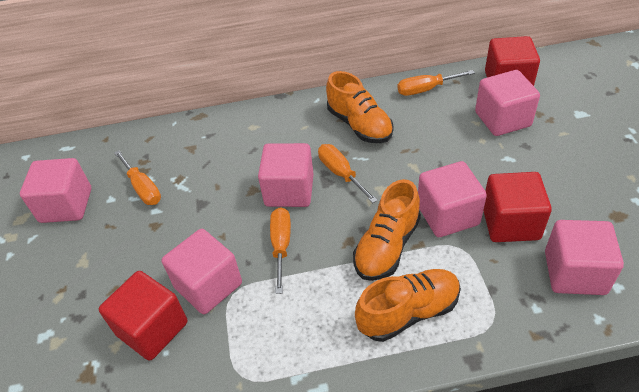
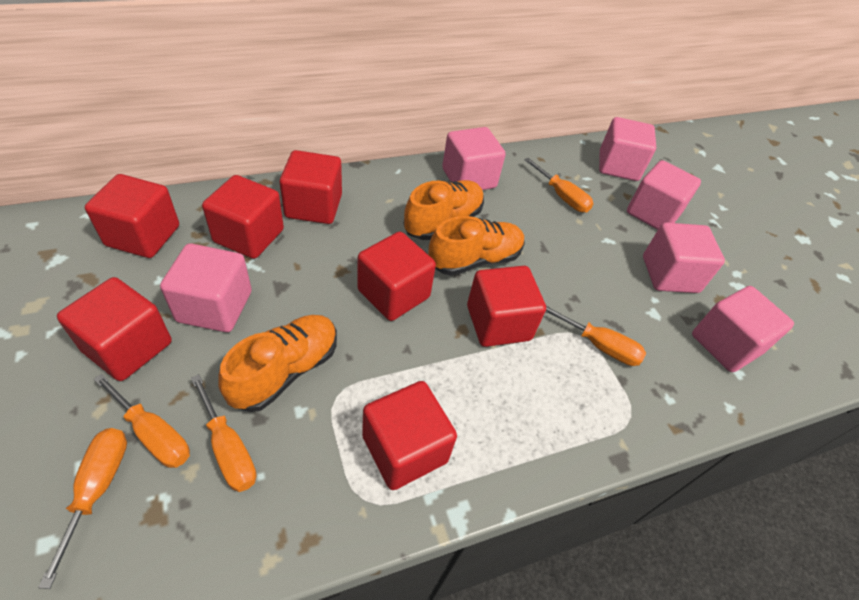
orange screwdriver: [114,150,161,205] [270,207,291,294] [318,144,378,203] [397,70,475,96] = 4 -> [38,428,127,589] [93,374,190,468] [191,374,256,492] [524,158,593,212] [545,306,646,366] = 5
red cube: [99,271,187,361] [483,172,552,242] [485,36,540,86] = 3 -> [57,277,172,381] [85,174,179,258] [202,175,284,259] [279,150,342,224] [357,232,436,321] [362,381,457,490] [467,266,546,347] = 7

